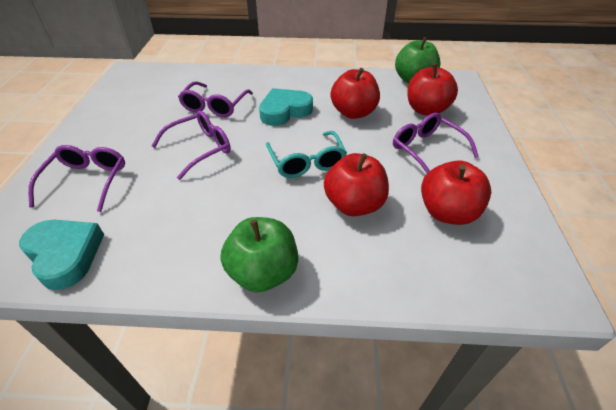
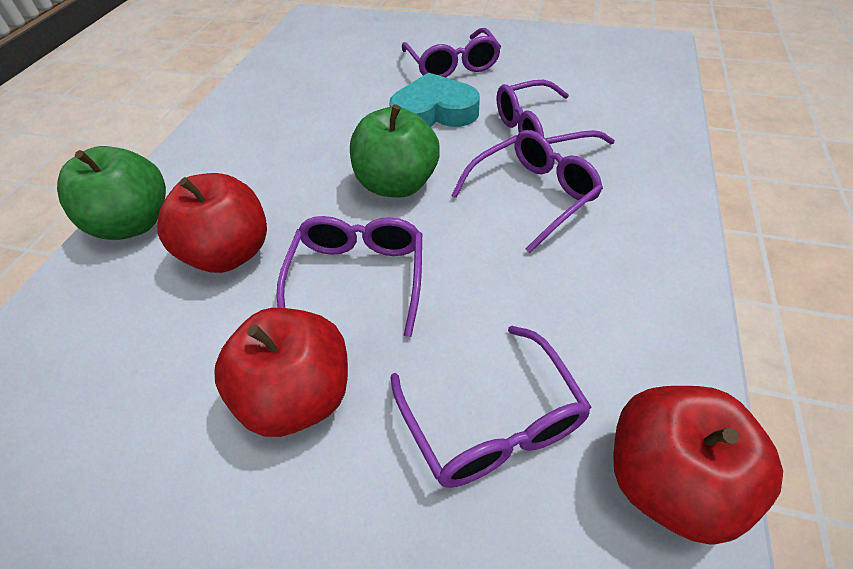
purple glasses: [28,145,125,212] [152,111,231,180] [178,82,253,117] [393,113,479,173] = 4 -> [276,216,422,337] [391,326,592,488] [402,28,501,78] [451,130,603,253] [497,80,615,144] = 5
red apple: [324,153,389,216] [331,68,380,119] [407,64,458,116] [421,160,491,225] = 4 -> [157,173,267,273] [214,308,348,437] [613,386,783,545] = 3
turquoise glasses: [266,131,347,178] = 1 -> none = 0
turquoise heart: [19,220,104,290] [259,88,313,126] = 2 -> [389,73,480,127] = 1

